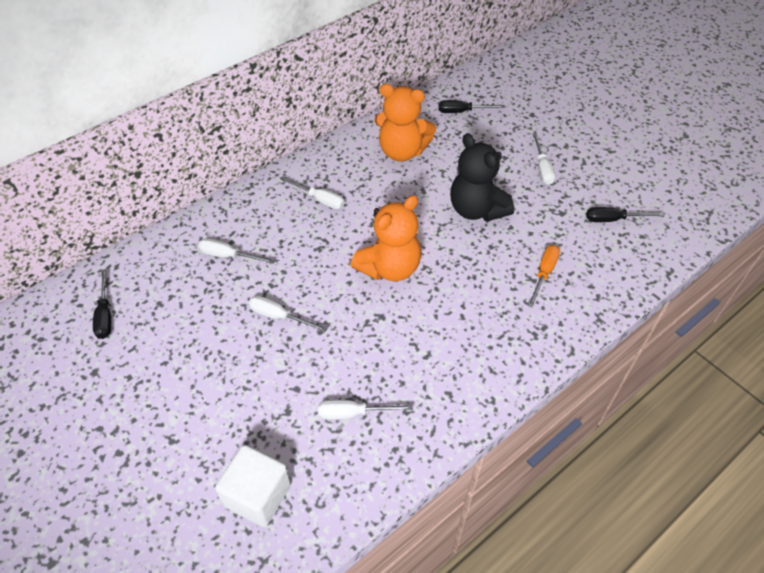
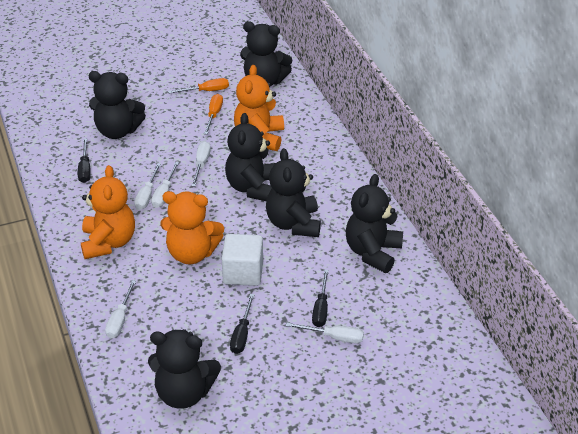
black teddy bear: [450,133,514,221] = 1 -> [88,71,146,139] [148,329,221,409] [225,113,275,201] [240,21,293,86] [266,148,321,237] [346,174,403,273] = 6
orange screwdriver: [528,245,560,307] = 1 -> [168,78,229,93] [204,94,223,134] = 2
orange teddy bear: [351,195,421,281] [375,84,436,162] = 2 -> [81,165,135,259] [160,191,224,264] [234,65,284,151] = 3

